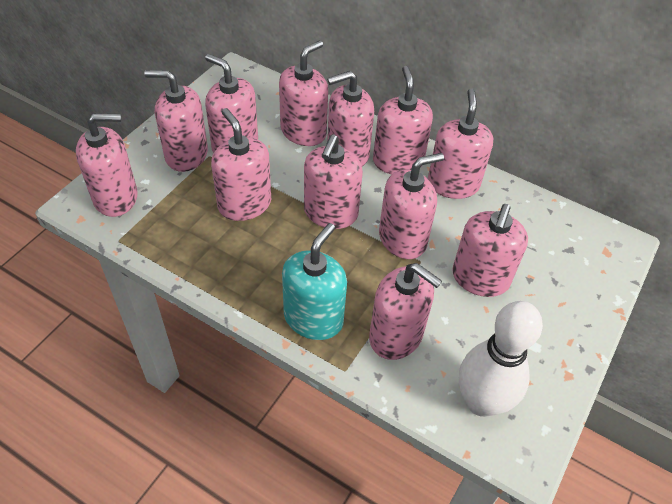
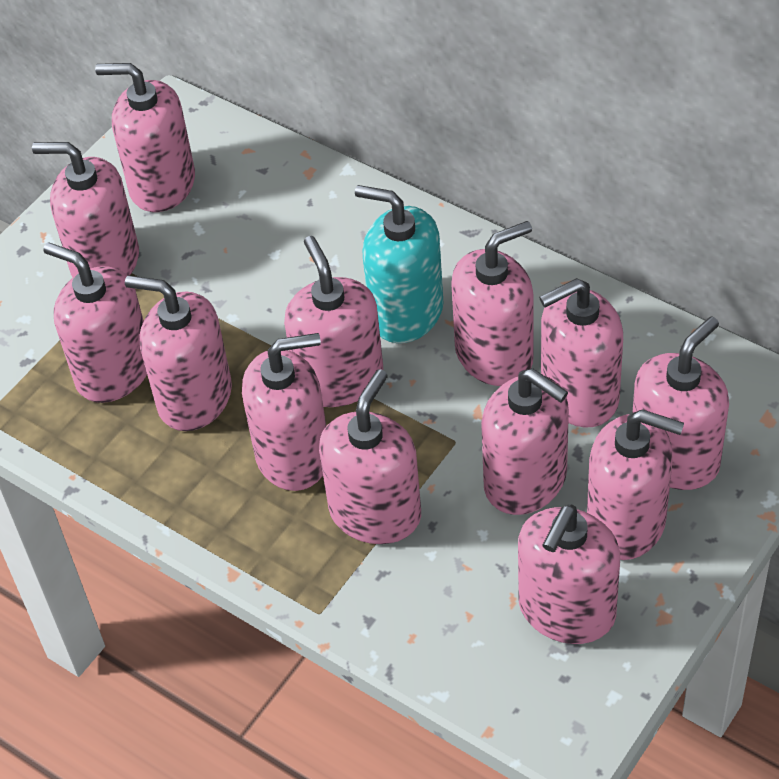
pink soap dispenser: [76,113,138,217] [144,70,208,172] [205,54,258,153] [211,108,271,221] [279,40,328,146] [304,134,363,229] [327,71,374,166] [369,263,442,360] [373,66,433,174] [379,153,444,259] [428,89,493,199] [452,204,528,297] = 12 -> [32,142,139,277] [43,242,147,403] [95,63,195,212] [125,275,232,431] [242,333,326,491] [284,236,383,407] [319,369,421,544] [451,221,534,386] [481,368,569,515] [518,504,620,644] [539,278,623,428] [587,409,684,560] [632,316,729,490] = 13
white bowling pin: [459,301,543,417] = 1 -> none = 0

